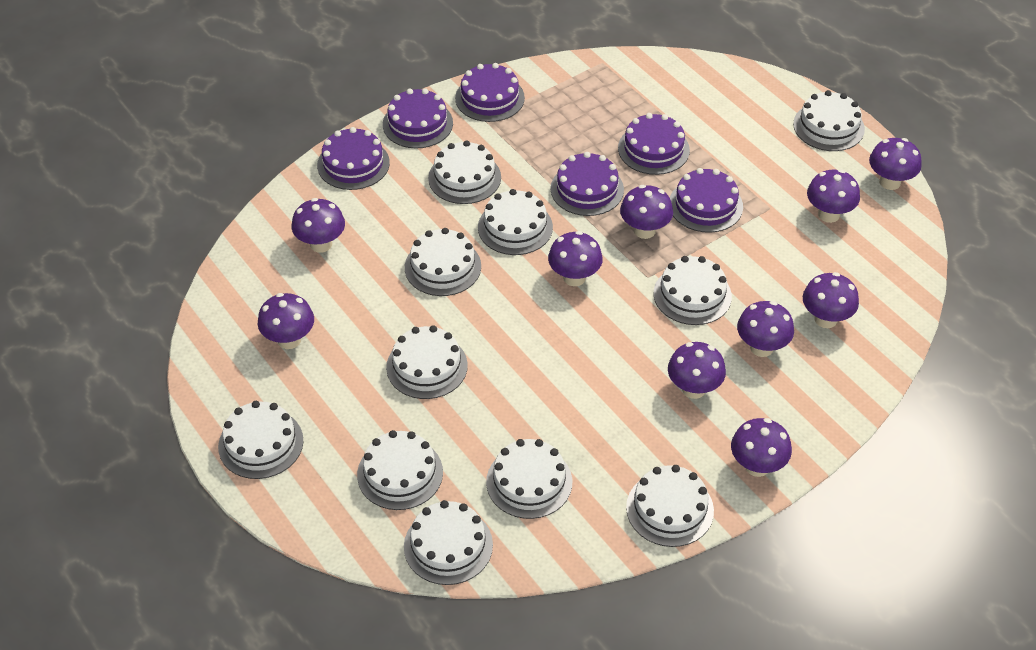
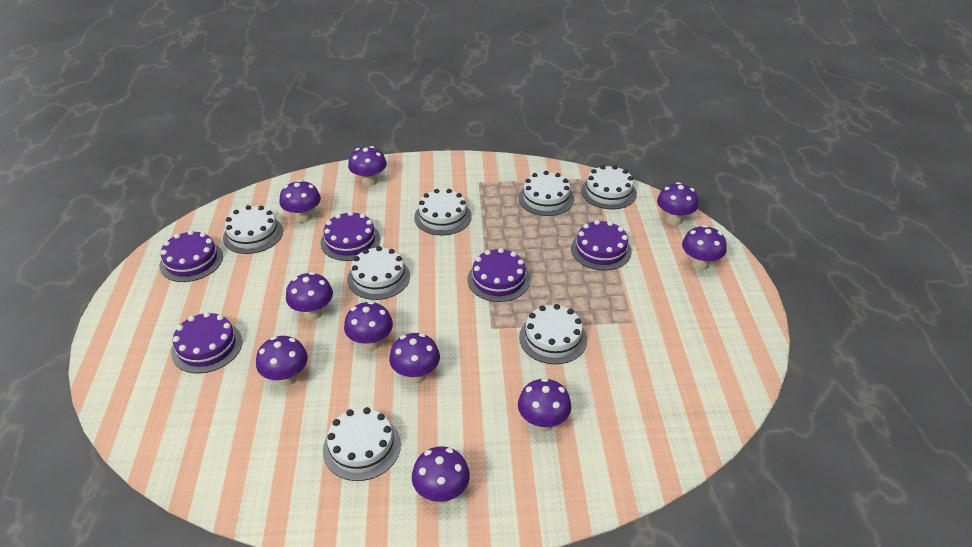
purple cake: [317,127,390,190] [383,88,453,149] [455,63,525,122] [551,152,624,216] [618,113,690,175] [670,168,743,233] = 6 -> [159,230,223,282] [171,312,242,373] [320,211,380,261] [467,248,530,302] [571,220,632,270] = 5
white cake: [218,401,303,479] [357,430,443,510] [386,325,468,399] [404,500,493,585] [405,228,481,296] [428,140,501,204] [478,189,553,255] [486,439,572,519] [626,465,714,547] [654,256,732,325] [793,90,865,151] = 11 -> [223,205,283,254] [323,407,401,481] [347,246,410,300] [414,189,472,235] [518,171,574,216] [519,304,587,364] [581,165,637,209] = 7

